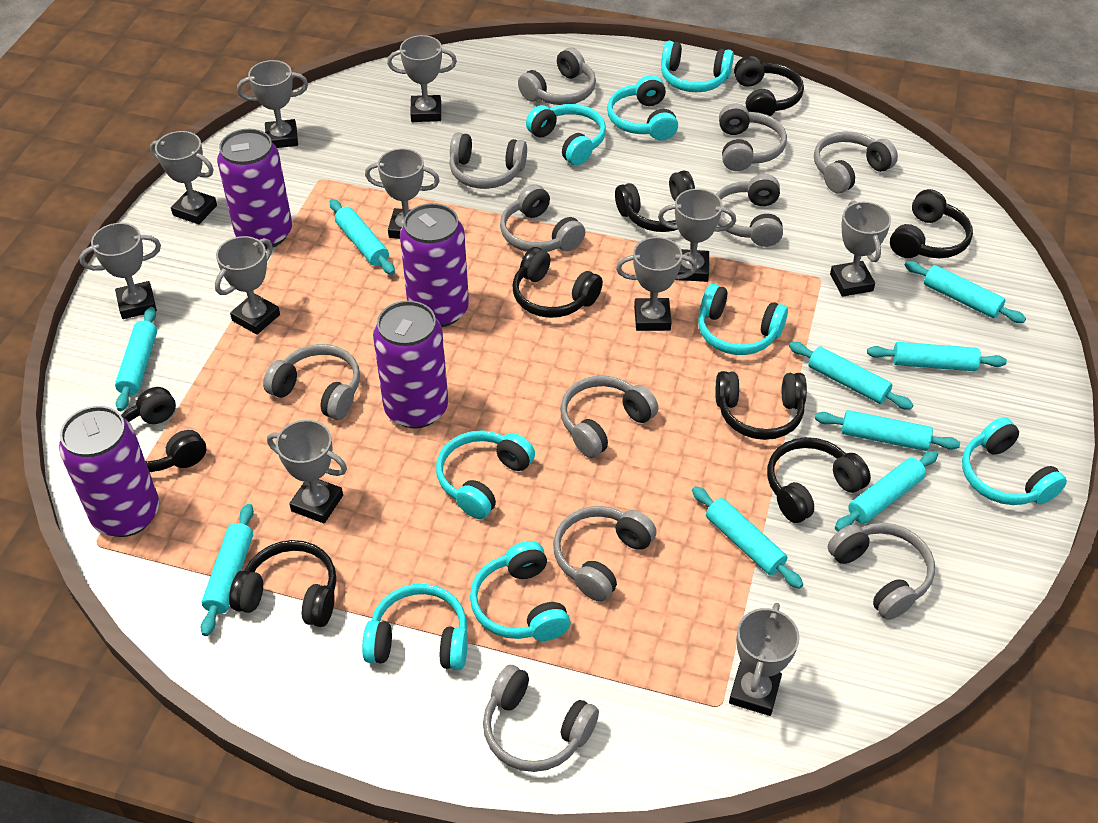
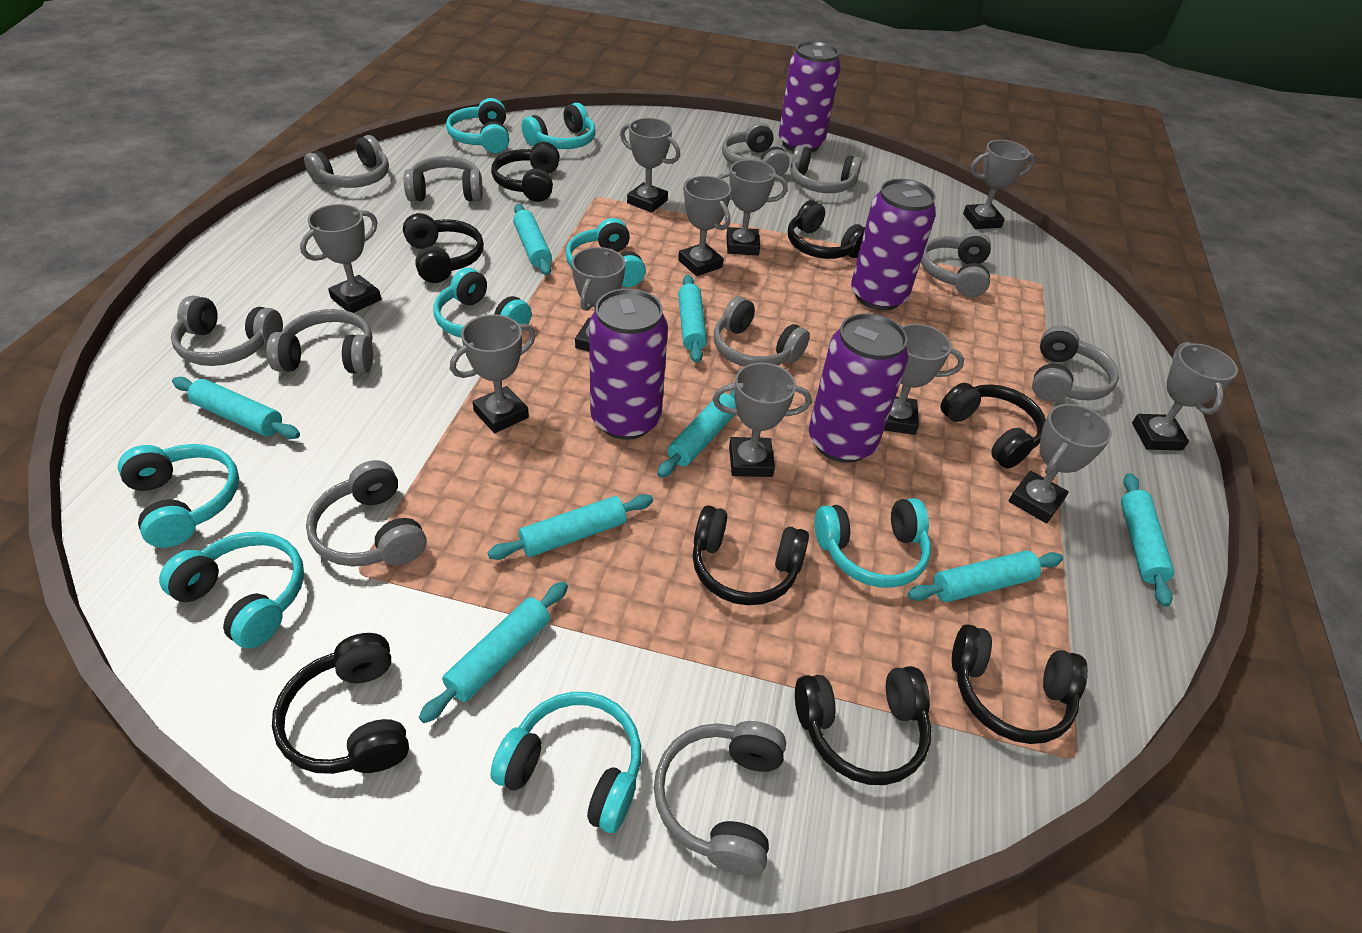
turquoise rolling pin: [115,307,157,411] [201,504,254,636] [330,199,395,275] [692,486,803,589] [789,342,913,410] [815,410,960,451] [835,451,938,532] [867,342,1007,371] [905,261,1026,323] = 9 -> [172,377,300,439] [419,582,568,723] [488,494,653,560] [513,204,552,276] [657,389,736,478] [678,275,707,363] [908,551,1063,602] [1121,473,1174,607] = 8

